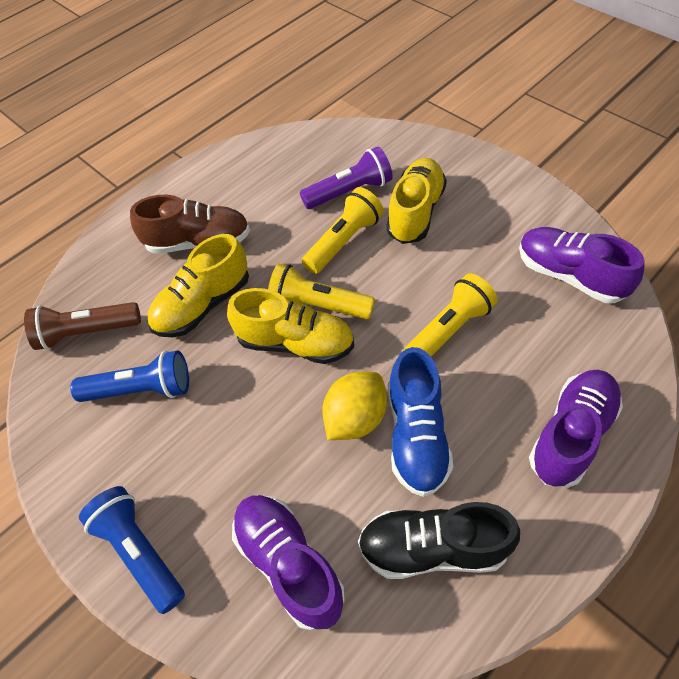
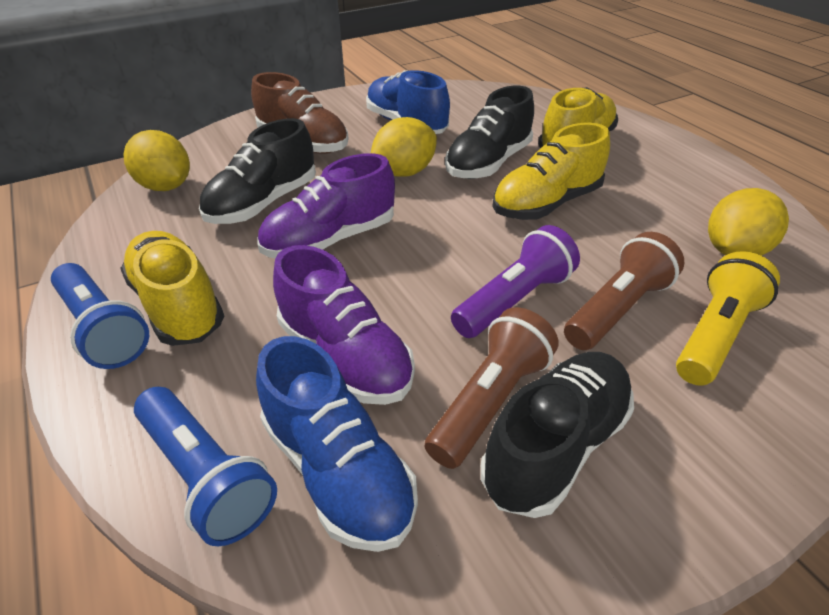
black shoe: [358,502,520,579] = 1 -> [199,118,316,224] [445,86,534,179] [481,352,634,518] = 3
blue shoe: [388,347,453,497] = 1 -> [256,336,418,552] [366,70,450,134] = 2
brown flashlight: [24,302,141,350] = 1 -> [425,307,559,469] [564,232,684,350] = 2
purple shoe: [232,495,345,631] [519,227,645,303] [529,370,623,488] = 3 -> [257,153,395,258] [273,245,415,405] = 2
yellow flashlight: [268,264,375,319] [302,187,383,274] [402,274,497,356] = 3 -> [676,251,780,386] = 1
yellow lemon: [322,372,387,440] = 1 -> [123,130,190,191] [371,117,437,177] [708,188,789,256] = 3

